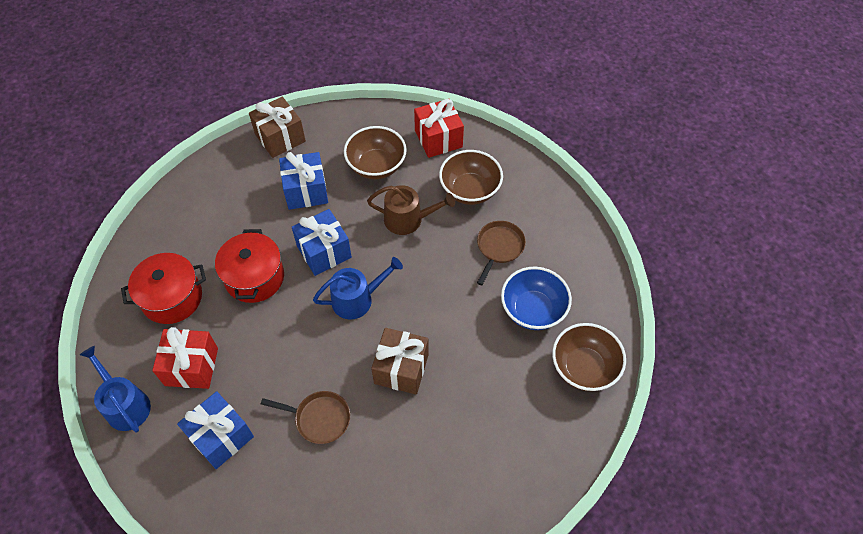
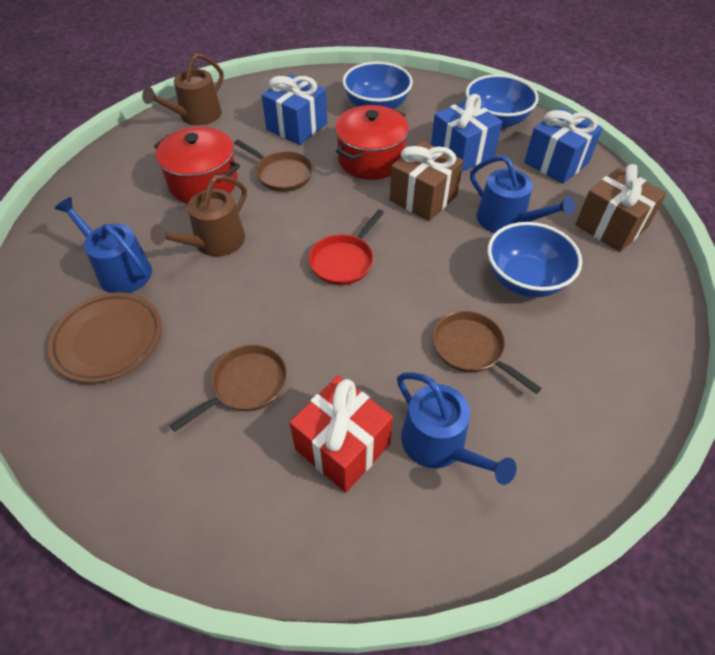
blue bowl: [501,267,572,330] = 1 -> [342,62,413,109] [466,74,539,129] [488,222,582,297] = 3
blue watering can: [80,346,151,432] [313,257,403,319] = 2 -> [55,197,152,293] [397,372,517,485] [470,155,575,233] = 3
brown bowl: [344,126,407,179] [439,150,503,205] [552,323,626,391] = 3 -> none = 0
brown pan: [261,391,350,444] [477,221,526,285] = 2 -> [170,345,287,432] [234,140,313,192] [433,311,542,394] = 3
brown plate: none = 0 -> [48,292,162,383] = 1
brown watering can: [367,185,455,235] = 1 -> [142,53,224,126] [150,175,247,257] = 2
red gift: [152,327,218,389] [414,99,464,158] = 2 -> [290,375,393,493] = 1
red pan: none = 0 -> [309,210,384,285] = 1

